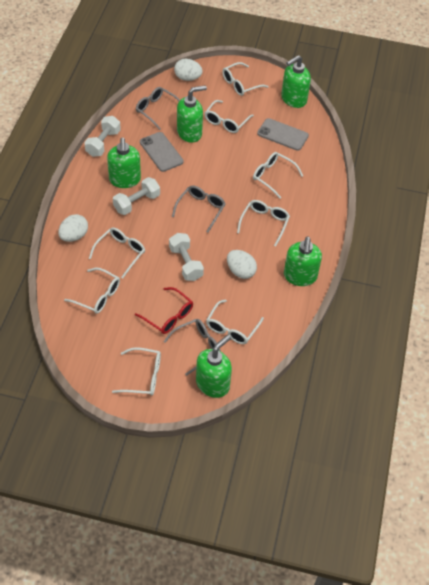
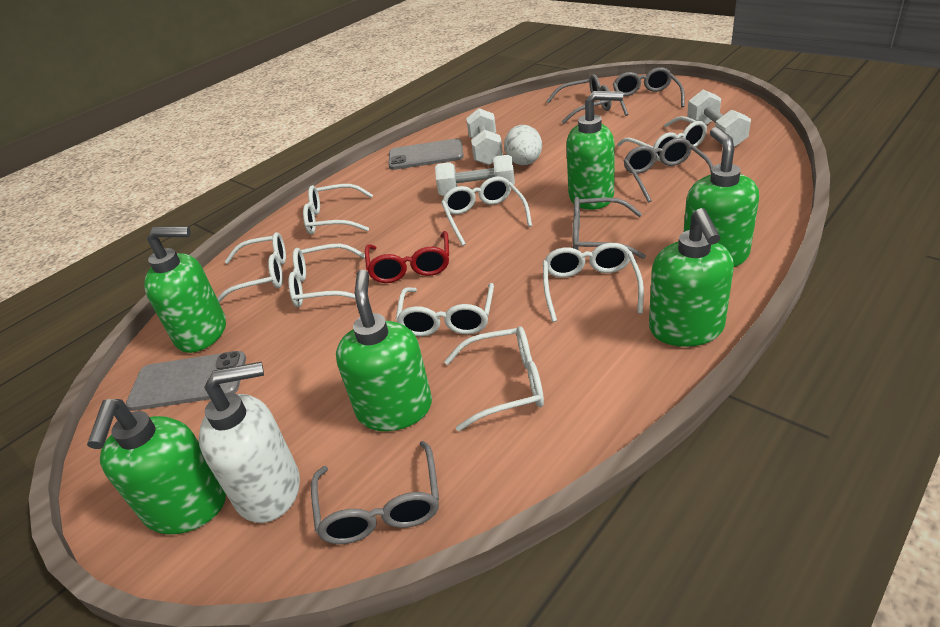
green soap dispenser: [107,137,141,188] [177,85,207,143] [196,335,232,398] [281,55,311,108] [284,237,322,286] = 5 -> [87,399,226,535] [144,227,226,353] [336,269,432,431] [566,91,623,210] [649,208,734,347] [684,127,759,267] = 6
grey glasses: [136,87,180,130] [164,319,221,376] [172,185,226,233] = 3 -> [311,441,439,544] [546,74,612,124] [573,197,646,259] [613,67,685,116] [623,138,713,203] = 5
white egg: [58,214,88,242] [174,59,203,81] [227,250,257,279] = 3 -> [504,125,542,165] = 1
white soap dispenser: none = 0 -> [199,362,300,523] = 1

